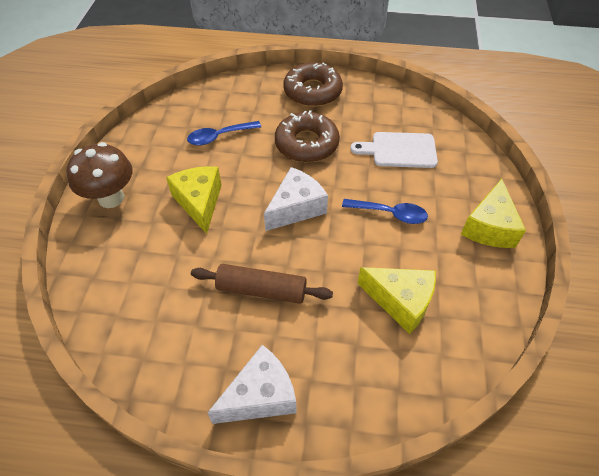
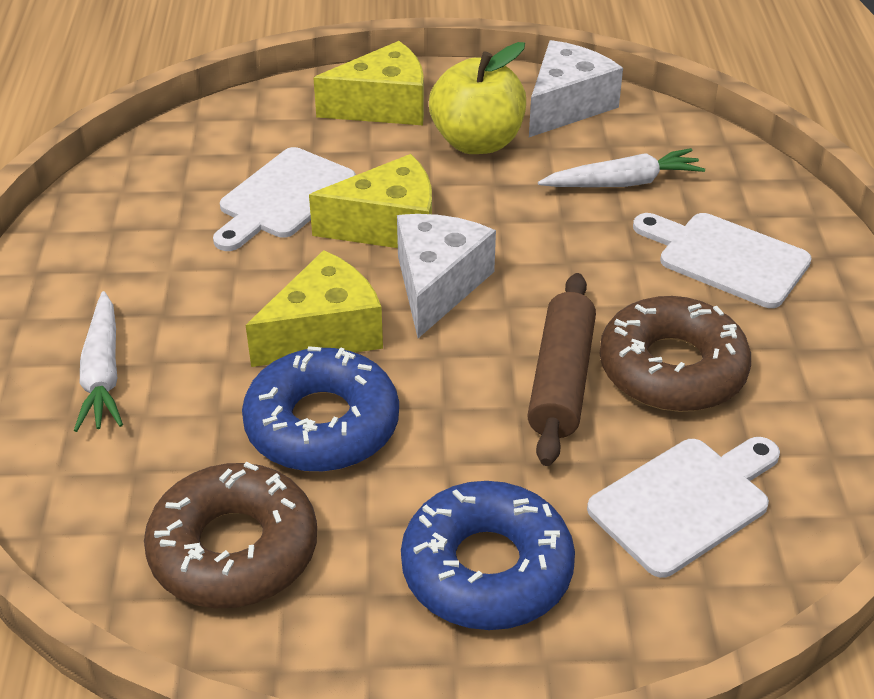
blue donut: none = 0 -> [242,346,399,472] [401,481,575,630] = 2
blue spoon: [187,121,261,145] [342,199,428,224] = 2 -> none = 0
brown mushroom: [66,142,133,208] = 1 -> none = 0
white carrot: none = 0 -> [74,291,123,432] [538,148,705,187] = 2
white cutting board: [350,132,438,168] = 1 -> [213,147,356,251] [587,437,780,578] [633,213,812,308] = 3
yellow apple: none = 0 -> [429,42,526,154] = 1

